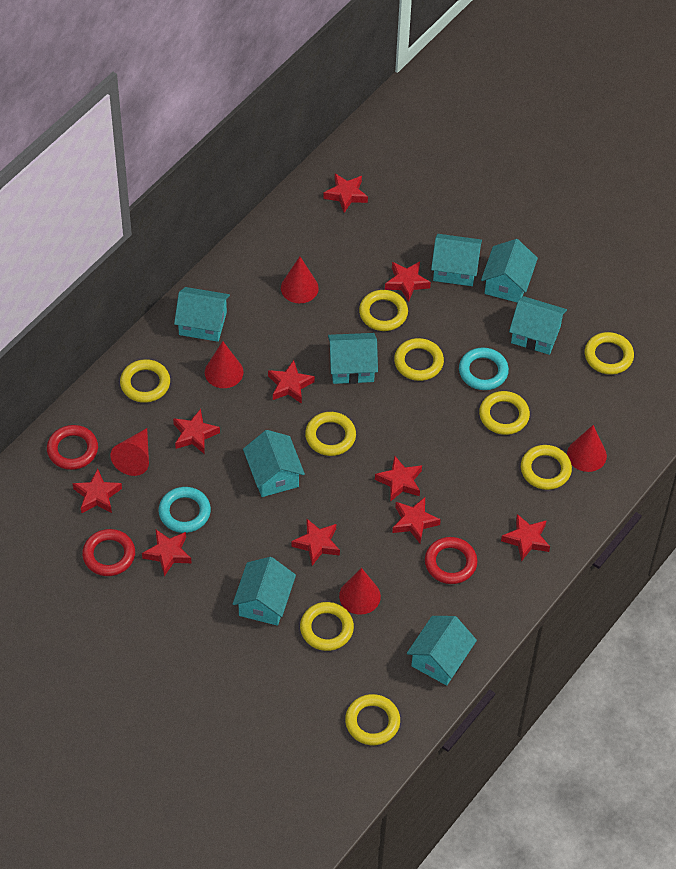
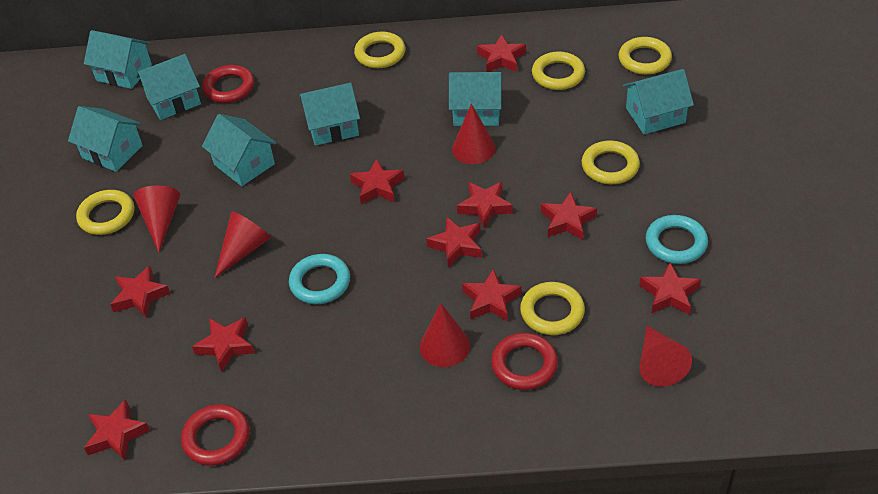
turquoise house: [174,287,230,342] [233,557,296,626] [243,430,305,497] [328,333,378,384] [407,616,477,686] [431,234,482,286] [481,239,538,302] [509,296,567,355] = 8 -> [68,106,143,172] [84,30,152,89] [136,54,201,120] [202,114,276,186] [299,83,360,146] [449,72,503,126] [623,69,694,134] = 7
yellow ring: [120,359,170,403] [300,602,354,651] [305,412,356,456] [345,694,400,745] [359,290,408,331] [394,338,444,381] [479,391,530,435] [521,445,572,490] [585,332,634,375] = 9 -> [76,190,134,235] [354,32,405,68] [520,282,585,335] [532,51,585,90] [582,140,640,184] [618,37,672,75] = 6

